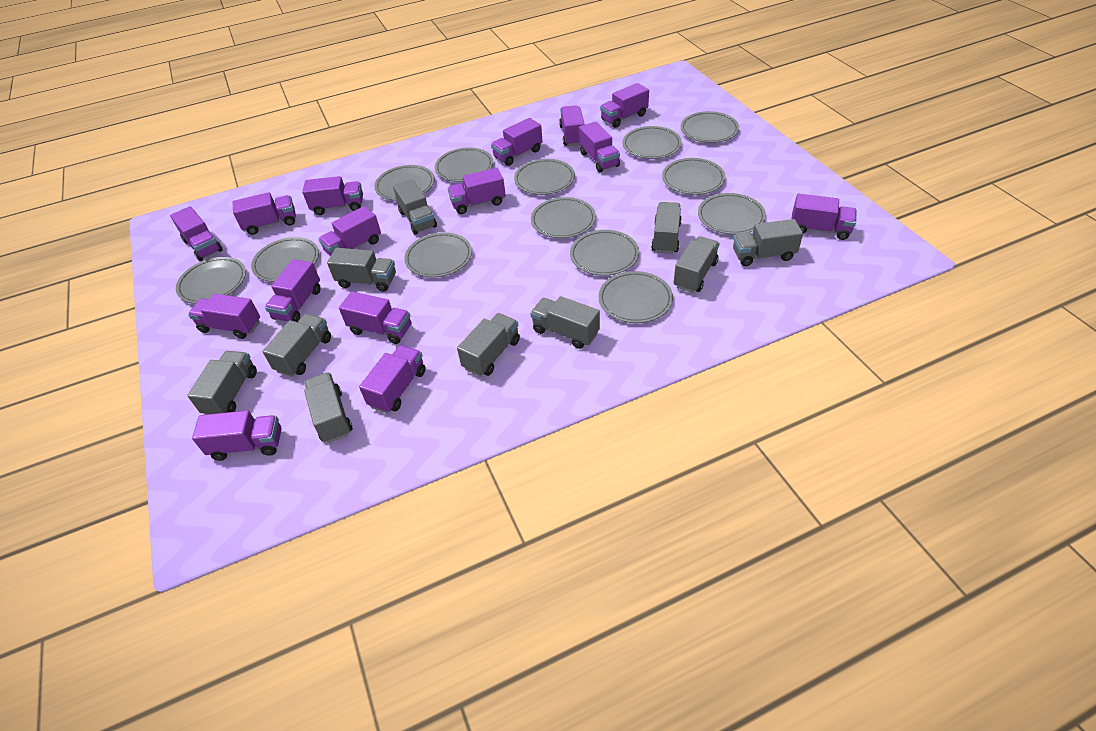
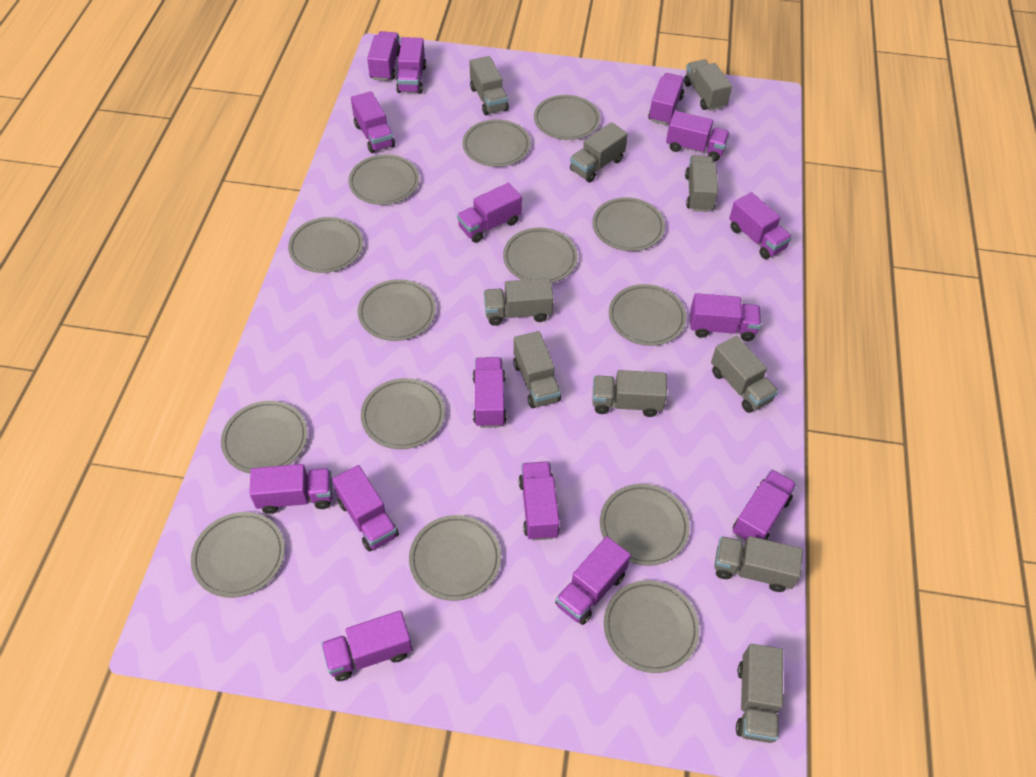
grey plate: [176,257,246,304] [251,237,319,282] [374,165,435,201] [404,232,472,278] [435,148,493,182] [514,159,575,195] [531,197,596,238] [570,230,639,276] [599,271,673,323] [623,126,682,159] [662,158,726,195] [681,111,739,143] [698,193,766,235] = 13 -> [191,512,285,598] [221,401,308,473] [288,217,363,273] [349,154,419,205] [358,279,436,341] [361,378,445,449] [409,515,501,601] [463,119,531,167] [503,228,578,283] [534,95,600,140] [592,197,665,251] [600,484,690,566] [604,580,699,673] [609,284,686,346] = 14

